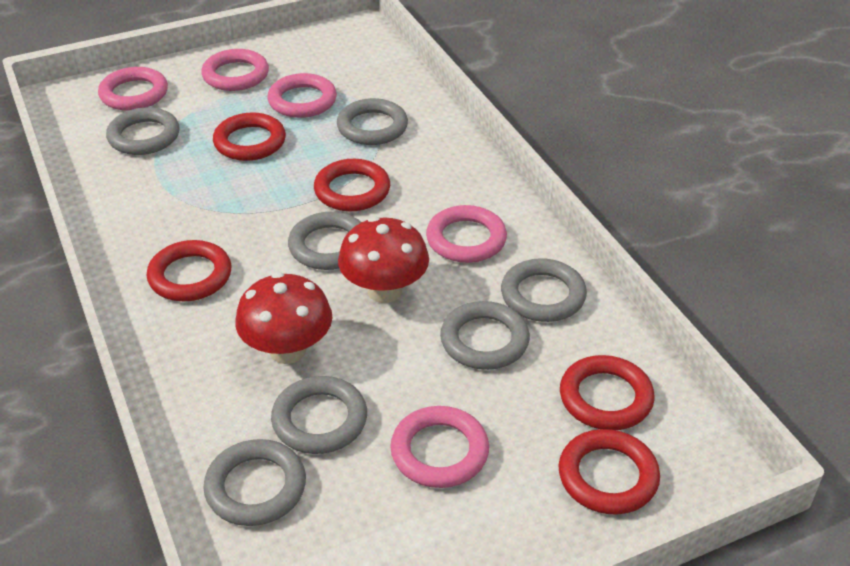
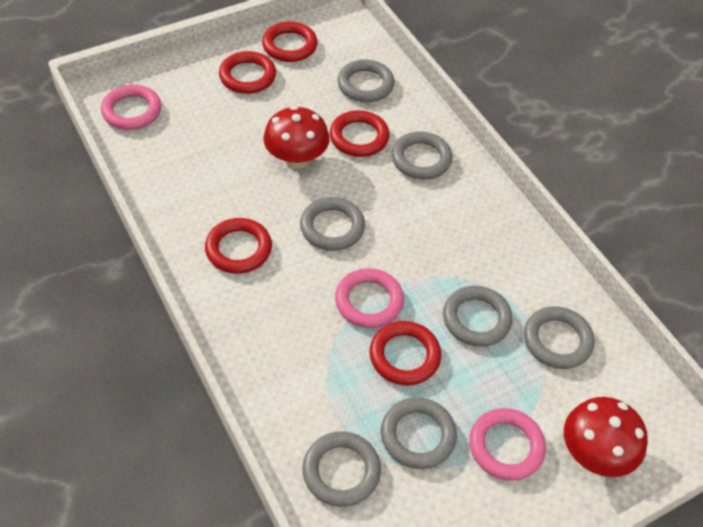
pink ring: [98,67,168,111] [201,49,269,91] [268,73,337,118] [390,406,489,488] [426,205,507,263] = 5 -> [101,85,161,130] [335,268,404,328] [469,408,546,481] = 3

